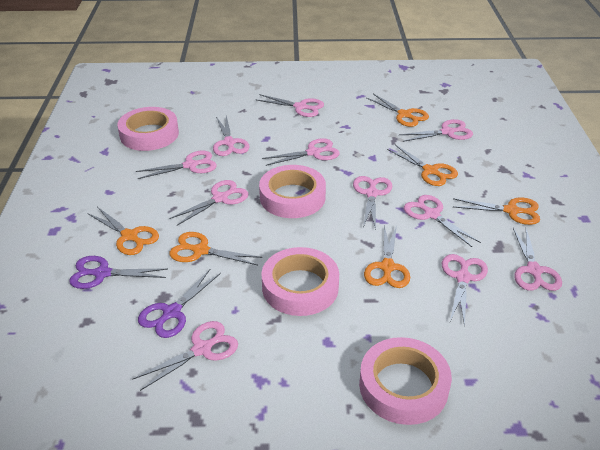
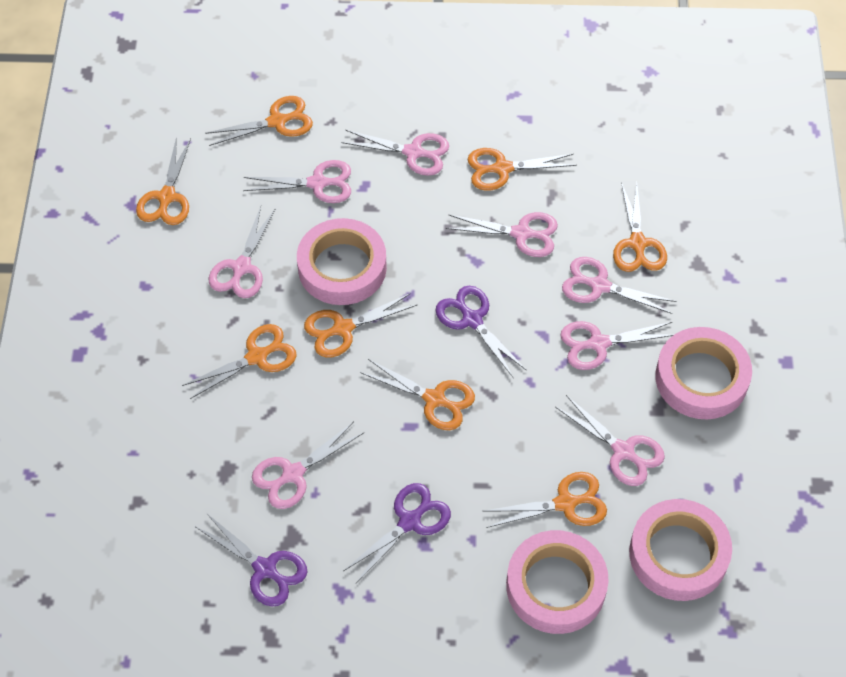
orange scissors: [87,207,159,255] [169,232,262,265] [364,225,410,288] [366,94,429,127] [387,145,458,186] [453,198,540,225] = 6 -> [136,137,191,225] [182,324,297,399] [205,96,313,146] [304,293,417,358] [360,359,475,430] [468,148,577,191] [482,472,607,528] [613,182,667,272] = 8
pink scissors: [132,321,238,391] [136,151,217,179] [169,180,249,225] [213,116,250,156] [255,94,324,117] [262,138,340,166] [353,176,392,230] [400,119,473,142] [404,195,481,247] [442,254,488,326] [513,228,562,291] = 11 -> [209,206,276,298] [243,160,351,203] [252,422,363,509] [341,130,449,176] [446,212,558,257] [555,395,665,486] [560,321,674,370] [562,257,677,314] = 8
purple scissors: [69,256,168,289] [138,269,221,338] = 2 -> [196,514,307,606] [344,483,451,583] [435,286,527,377] = 3

